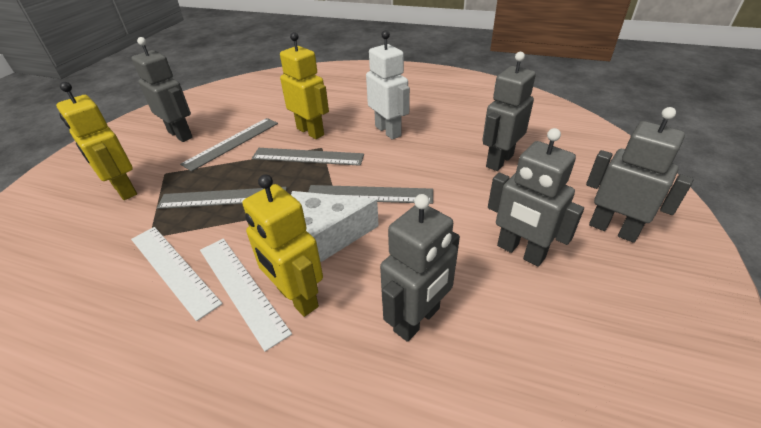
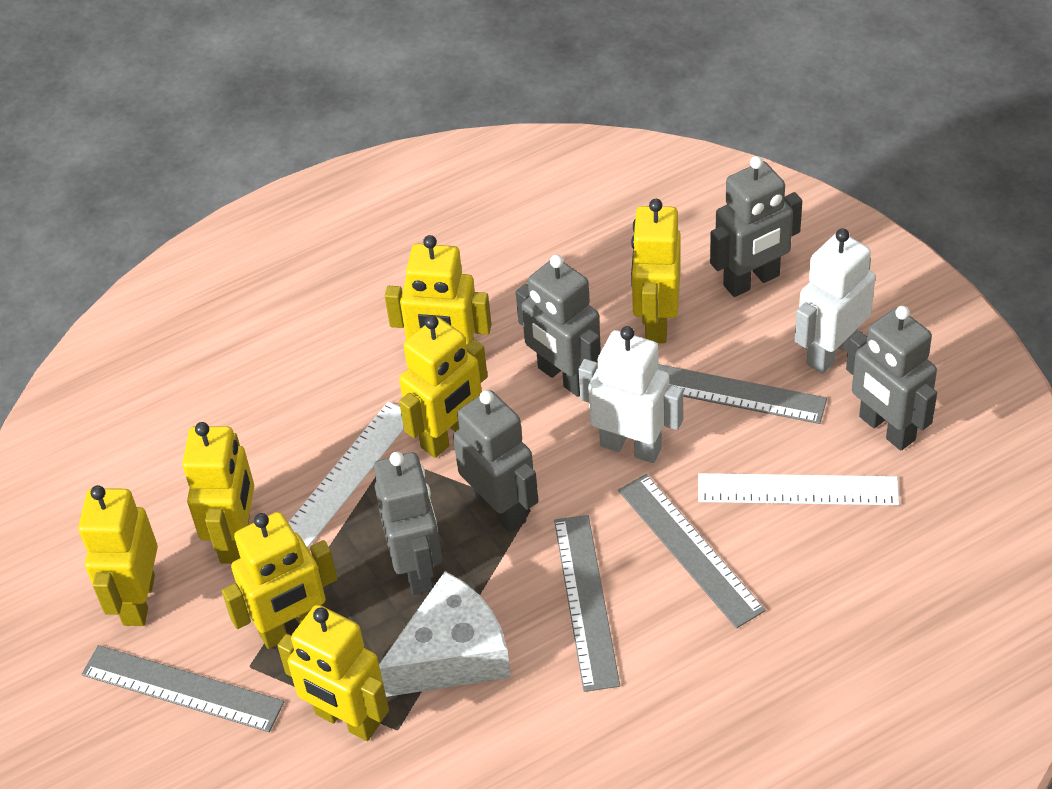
white robot: [366,30,410,140] = 1 -> [579,326,683,463] [795,228,875,374] = 2
yellow robot: [56,82,137,200] [242,174,323,317] [280,32,329,139] = 3 -> [78,485,158,626] [182,422,254,564] [222,512,338,649] [277,605,389,741] [385,235,492,345] [399,315,488,458] [631,199,681,343] = 7

